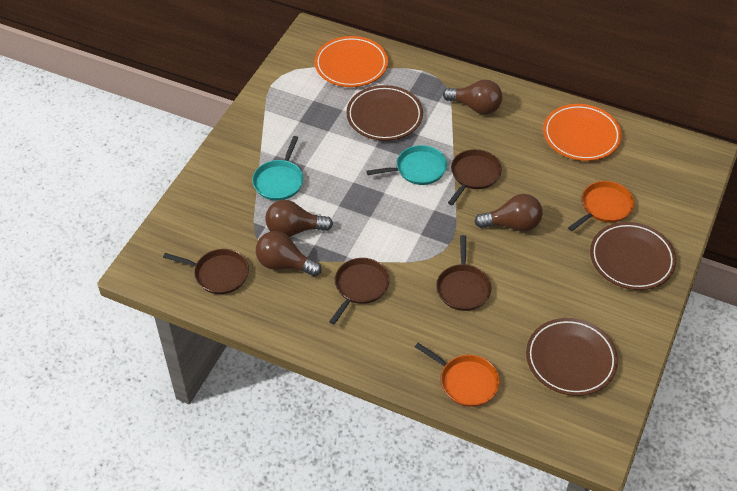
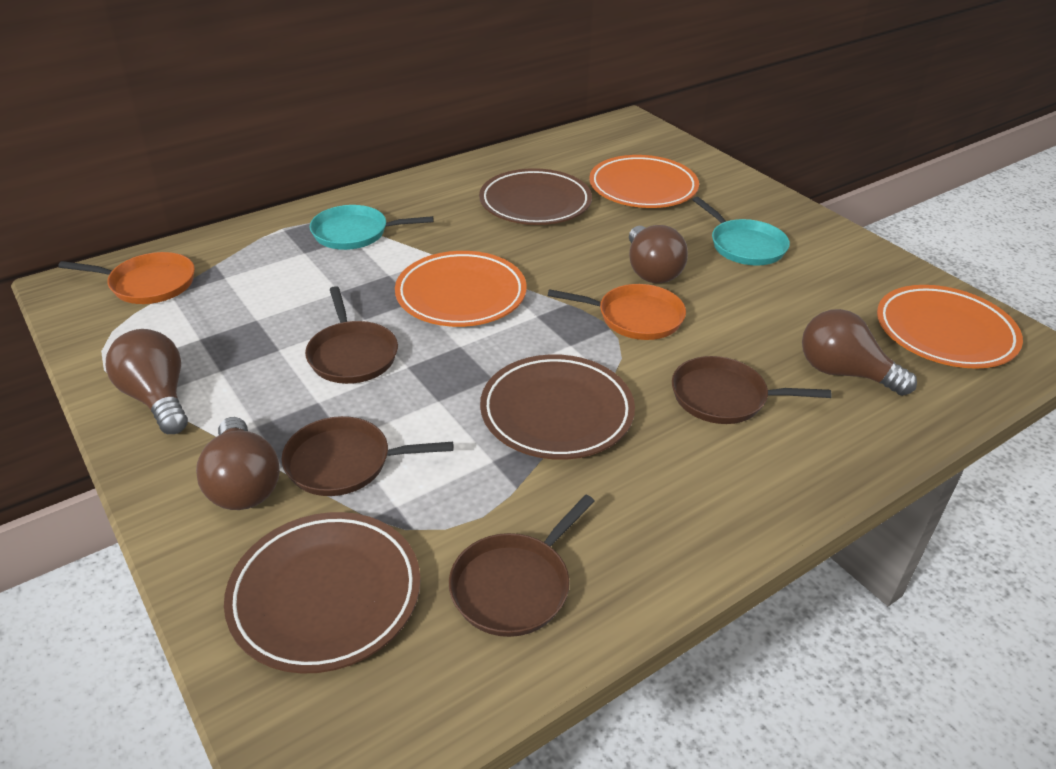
orange plate: [315,36,388,87] [543,104,622,161] = 2 -> [395,251,526,327] [589,155,699,208] [877,285,1023,369] = 3

